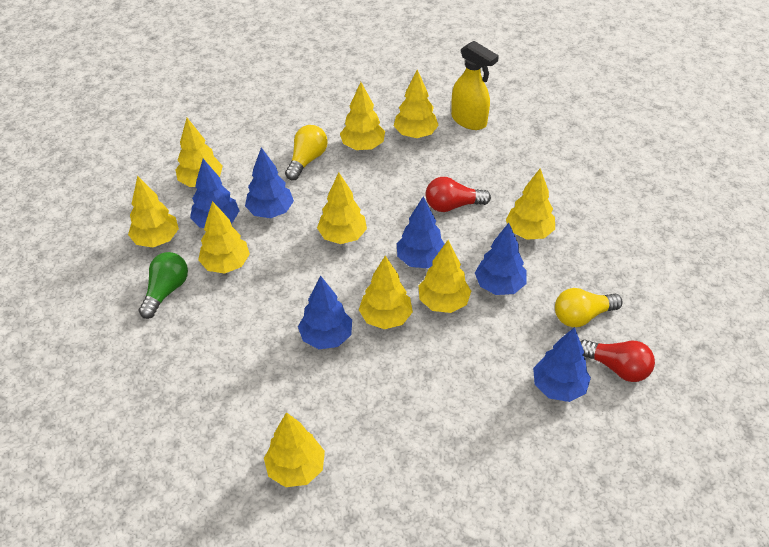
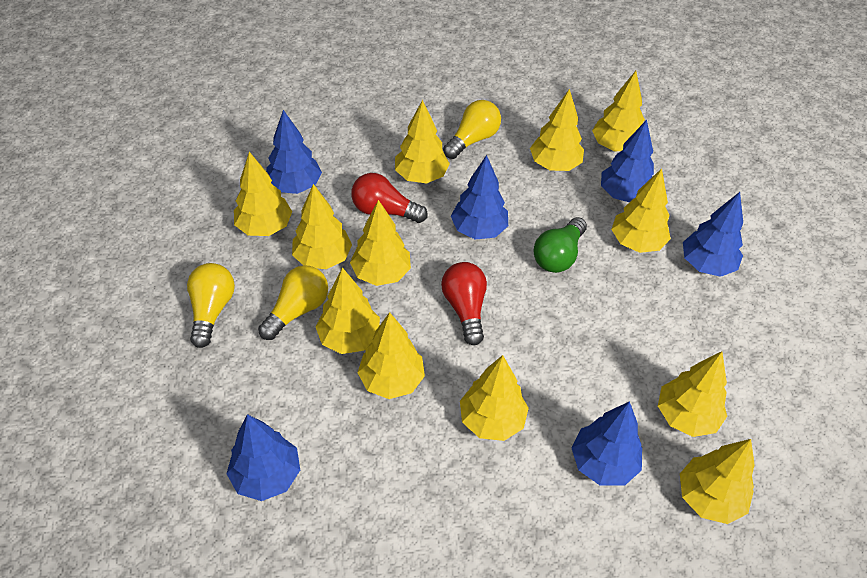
yellow light bulb: [285,125,328,180] [555,288,623,327] = 2 -> [187,263,235,348] [258,265,328,340] [443,100,501,159] = 3
yellow spray bottle: [451,41,499,130] = 1 -> none = 0
yellow tree: [128,176,179,247] [175,118,223,187] [198,201,250,273] [264,412,325,487] [317,173,367,244] [340,82,385,150] [359,256,413,329] [394,69,439,138] [419,240,471,313] [506,169,555,240] = 10 -> [234,152,292,236] [292,184,352,269] [316,267,380,354] [350,200,411,286] [357,312,425,399] [395,100,450,183] [460,355,529,441] [530,89,584,171] [592,71,645,151] [611,169,671,253] [658,351,727,437] [680,439,755,524] = 12

